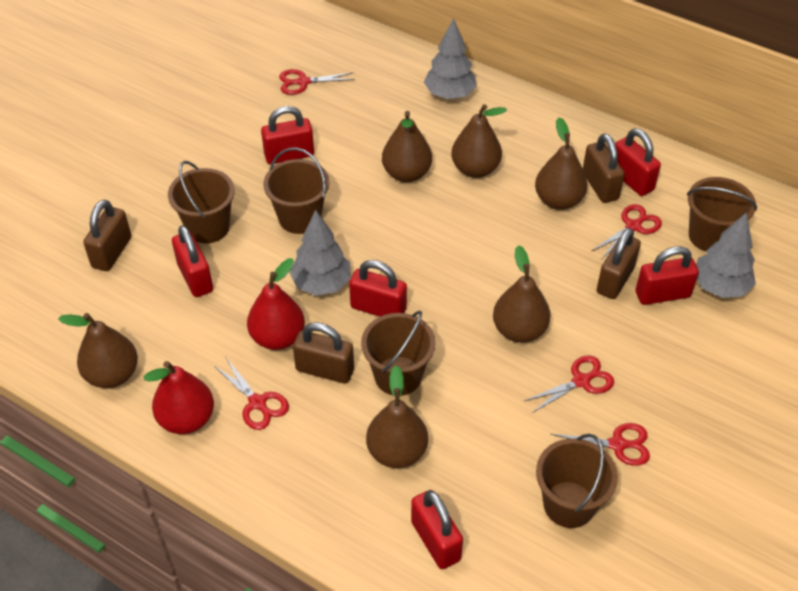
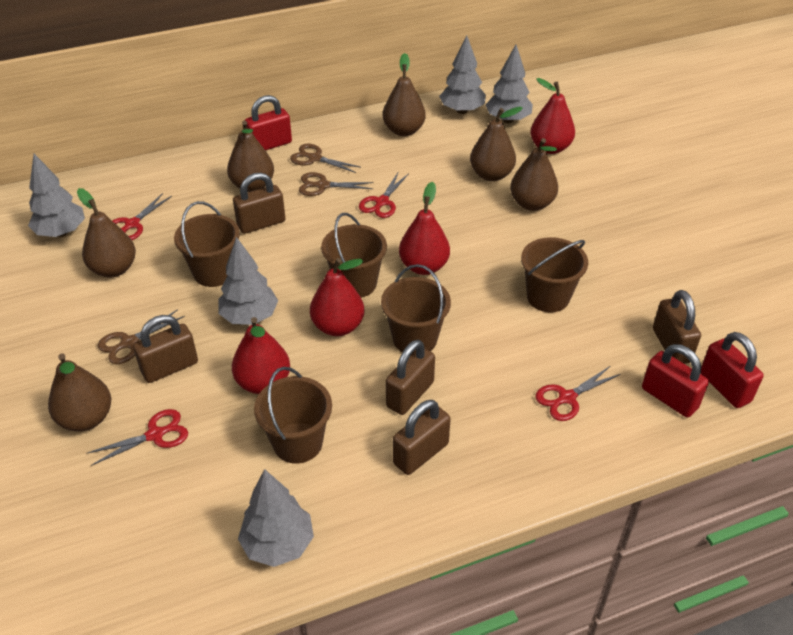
brown padlock: [83,200,131,271] [293,322,354,383] [583,133,625,203] [597,228,641,299] = 4 -> [133,315,198,383] [233,173,286,234] [386,340,435,415] [393,400,451,475] [653,290,701,364] = 5
brown scissors: none = 0 -> [98,309,185,364] [290,144,360,173] [299,172,374,196] = 3
grey tree: [290,210,351,296] [424,18,477,99] [696,212,756,298] = 3 -> [28,154,85,237] [218,237,278,325] [238,469,314,567] [439,35,486,114] [486,45,533,123] = 5
red padlock: [172,225,213,297] [261,106,314,164] [349,260,407,317] [411,490,463,569] [615,129,661,196] [635,246,699,305] = 6 -> [245,95,292,150] [642,344,709,418] [701,332,764,408] = 3
red pear: [144,361,214,434] [247,258,305,350] = 2 -> [232,317,290,394] [310,258,365,336] [399,182,450,275] [530,78,575,154] = 4
red scissors: [214,358,289,430] [279,69,355,95] [524,355,614,413] [550,423,650,466] [591,204,662,260] = 5 -> [88,409,188,466] [113,193,172,240] [359,171,408,218] [535,366,620,421] = 4

